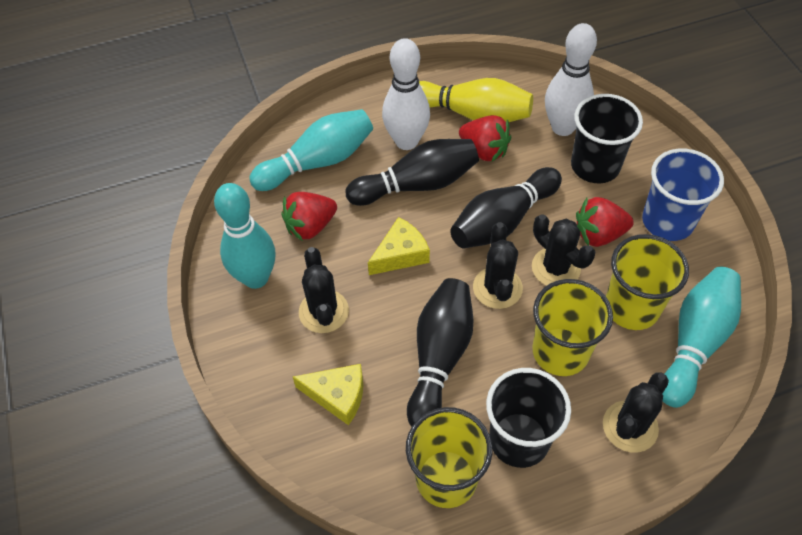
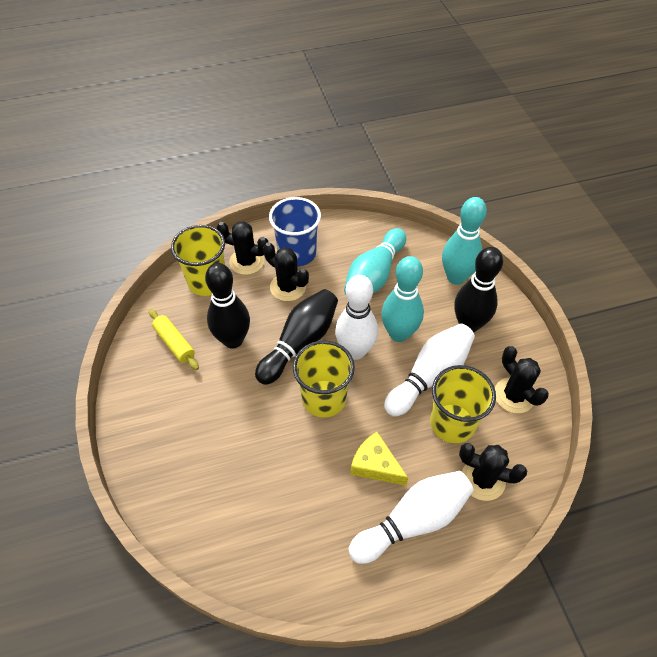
black cup: [486,368,571,468] [571,94,643,183] = 2 -> none = 0
red strawberry: [282,192,337,241] [459,115,511,161] [576,197,634,247] = 3 -> none = 0
white bowling pin: [382,38,430,150] [545,23,597,136] = 2 -> [335,275,378,360] [348,471,474,564] [384,323,475,417] = 3
yellow bowling pin: [419,78,533,122] = 1 -> none = 0
yellow cheese: [293,364,363,425] [368,217,430,275] = 2 -> [350,432,408,486] = 1
yellow rolling pin: none = 0 -> [149,309,199,370] = 1

